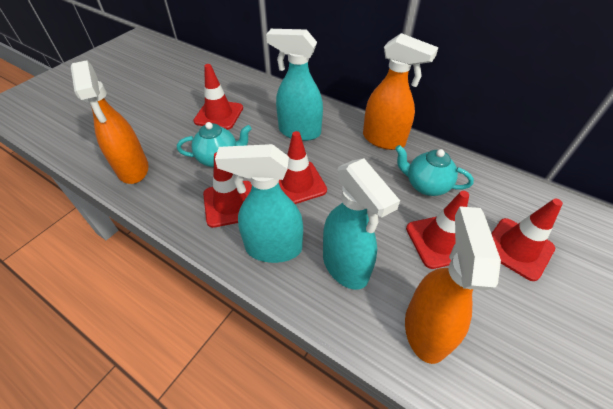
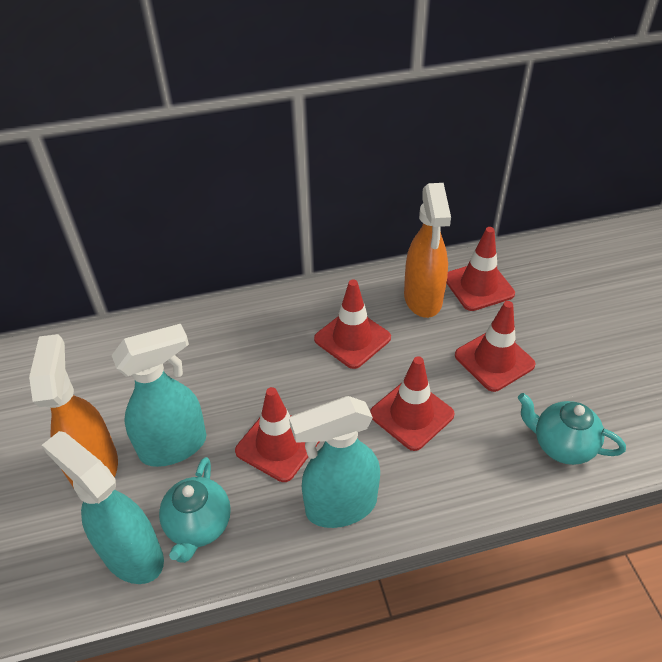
orange spray bottle: [71,60,149,184] [363,33,439,150] [405,206,501,364] = 3 -> [29,334,118,488] [404,183,451,318] = 2

